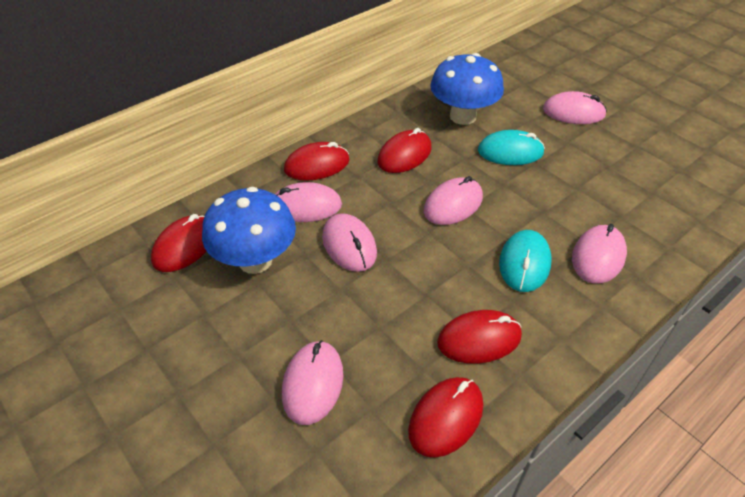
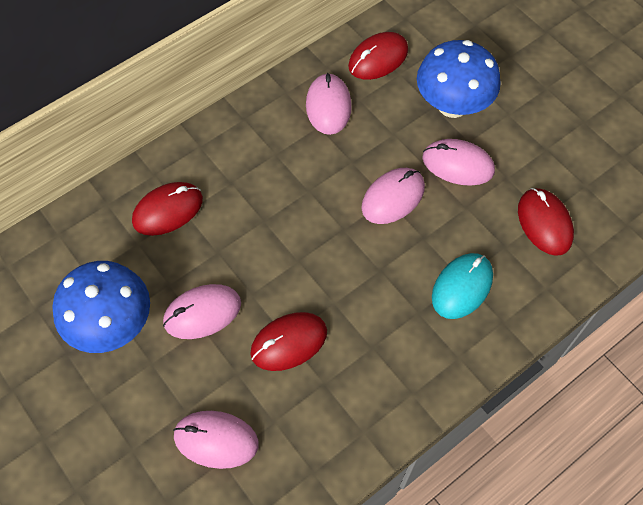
pink mouse: [275,182,342,222] [282,340,343,425] [322,213,377,272] [424,176,483,225] [543,91,607,124] [572,224,627,284] = 6 -> [163,284,241,339] [173,411,259,469] [306,73,352,135] [361,168,425,224] [422,139,495,186] = 5
red mouse: [151,214,206,272] [284,142,350,181] [377,128,432,173] [408,377,483,458] [437,310,522,364] = 5 -> [132,182,203,236] [250,312,327,371] [348,32,408,80] [518,188,574,256] = 4
turquoise mouse: [478,130,545,165] [499,230,551,292] = 2 -> [432,253,493,319] = 1

